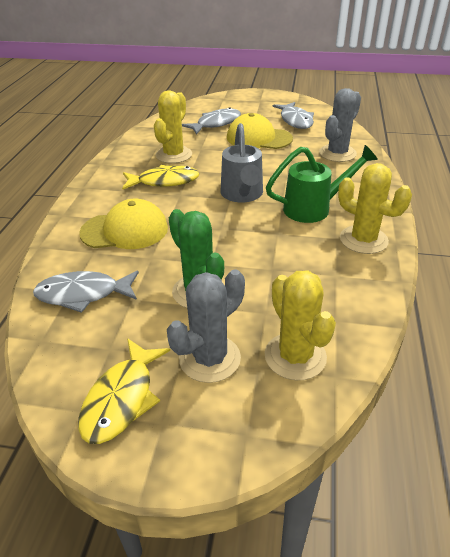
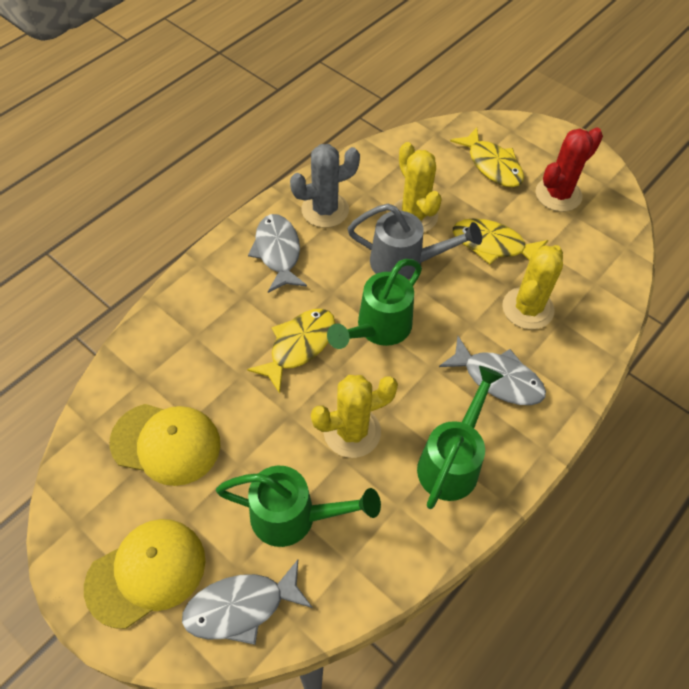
green cactus: [169,209,224,308] = 1 -> none = 0
green watering can: [266,145,378,223] = 1 -> [216,466,381,547] [327,259,422,349] [417,366,504,509] = 3
grey cactus: [167,269,245,383] [319,88,361,162] = 2 -> [290,144,360,228] = 1
red cactus: none = 0 -> [535,127,603,212] = 1
yellow fish: [78,338,170,444] [122,165,200,189] = 2 -> [247,309,335,394] [450,127,524,187] [453,218,548,264] = 3

